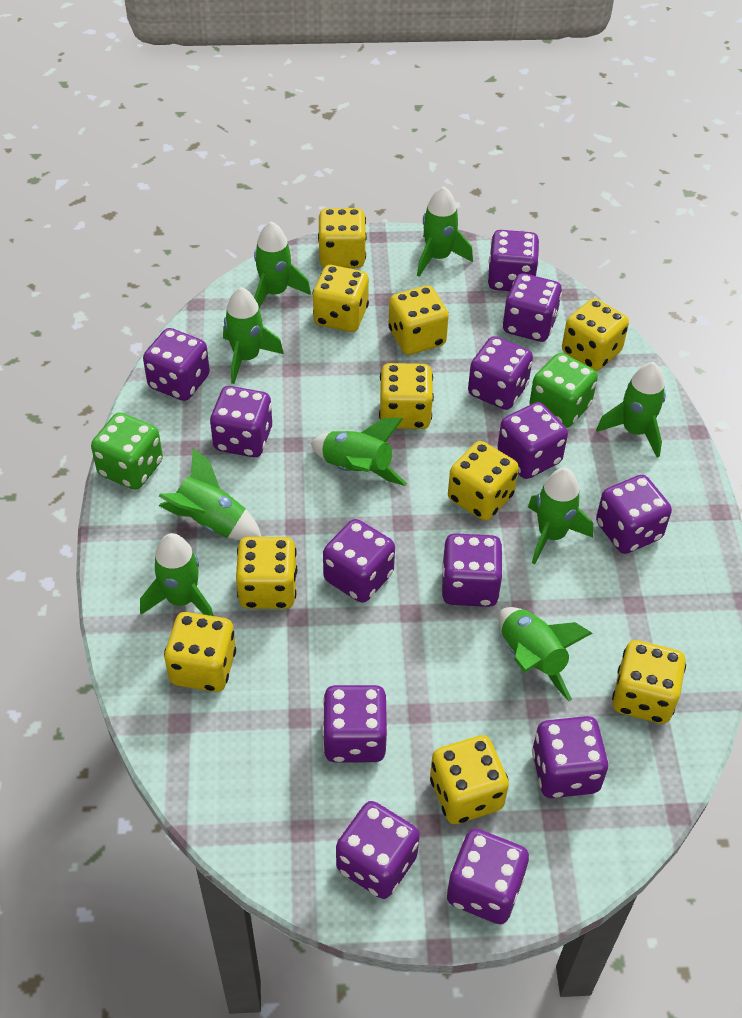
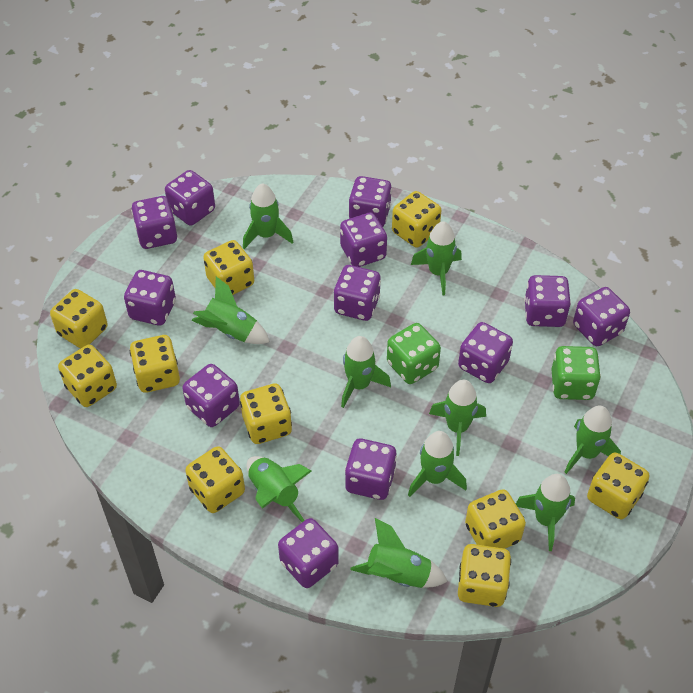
green rocket: [140,533,214,616] [159,448,262,540] [223,287,284,384] [254,221,311,308] [311,418,407,486] [417,186,473,277] [498,607,593,701] [528,468,593,565] [596,362,666,458] = 9 -> [191,277,270,344] [243,183,293,249] [246,456,312,522] [341,336,391,408] [350,518,448,588] [408,431,467,497] [411,221,462,295] [429,380,486,456] [516,474,575,551] [565,406,621,474] = 10
purple dice: [143,328,210,401] [210,386,272,457] [322,685,388,762] [323,519,395,603] [336,801,420,899] [442,533,503,607] [447,829,529,924] [468,336,533,410] [487,230,539,291] [498,402,568,479] [503,273,562,342] [532,716,609,798] [596,475,672,554] = 13 -> [124,270,176,325] [131,196,177,249] [165,170,215,226] [182,364,240,427] [278,518,339,588] [334,265,381,321] [340,212,387,267] [345,439,397,500] [349,176,392,227] [458,322,513,383] [524,275,571,327] [573,287,630,346] = 12

